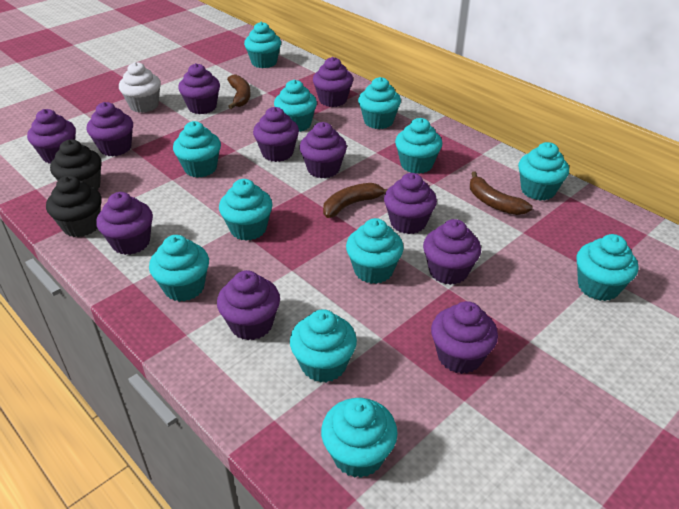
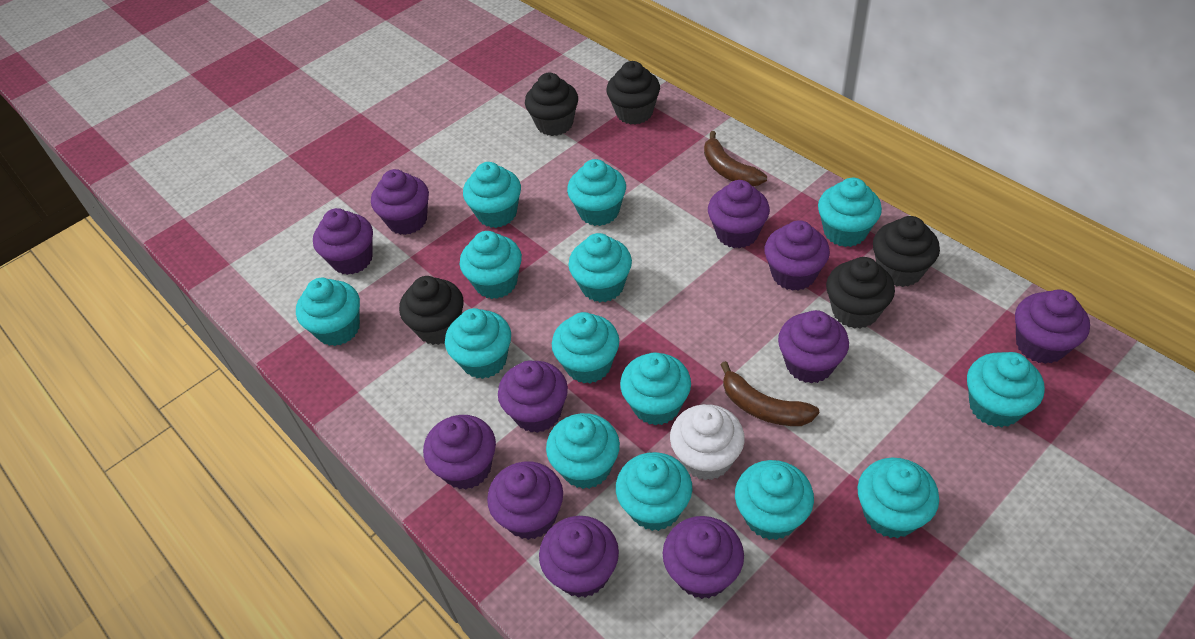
black cupcake: [46,176,101,237] [50,139,102,190] = 2 -> [399,276,464,345] [525,73,578,136] [606,61,660,125] [826,257,895,329] [873,216,940,287] = 5
brown banana: [227,75,251,109] [323,183,388,218] [470,171,533,215] = 3 -> [704,131,767,186] [720,361,819,426] = 2
turquoise cupcake: [149,235,209,302] [173,121,221,178] [219,179,273,241] [244,22,281,68] [274,80,317,132] [290,309,357,383] [321,398,398,478] [346,218,404,284] [358,77,401,129] [395,118,442,174] [518,142,569,201] [576,234,638,301] = 12 -> [296,278,360,346] [445,308,511,379] [460,231,522,299] [463,162,521,228] [546,413,620,489] [552,312,619,383] [567,159,626,226] [568,233,632,302] [616,452,692,531] [620,352,691,426] [735,460,814,540] [818,178,882,247] [858,458,939,538] [967,352,1045,427] = 14

